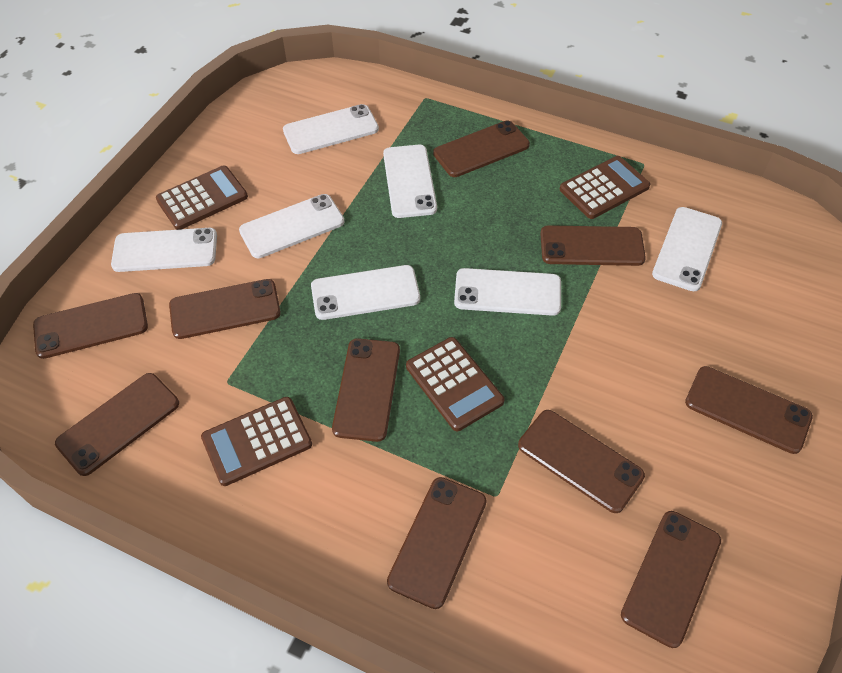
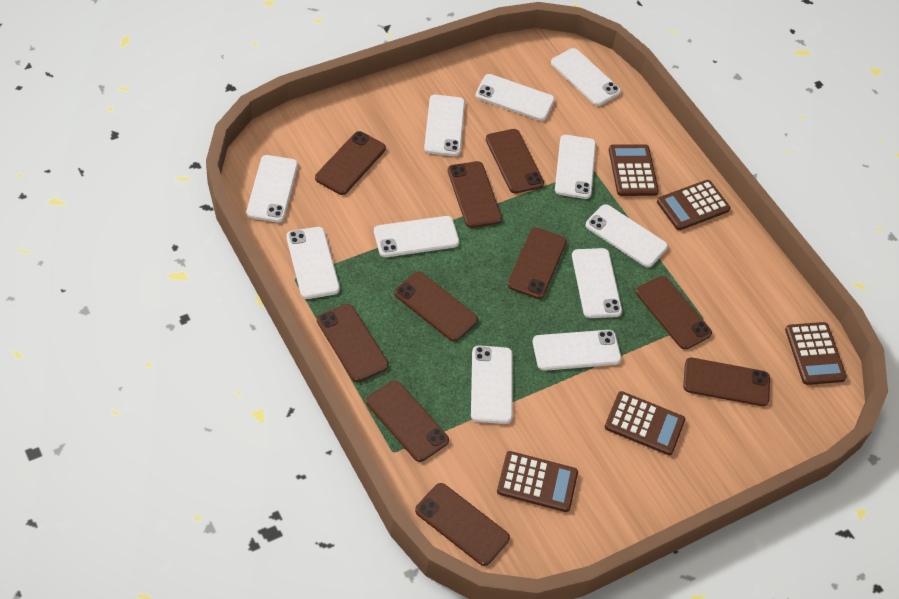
brown calculator: [156,166,248,230] [201,397,312,486] [406,337,504,431] [560,156,650,219] = 4 -> [497,451,578,512] [605,391,685,455] [609,144,659,196] [657,180,730,230] [785,322,847,385] = 5
white phone: [111,228,217,272] [239,194,345,258] [283,104,379,154] [311,265,420,320] [383,145,437,218] [454,268,561,316] [652,207,722,291] = 7 -> [247,155,298,223] [287,227,340,299] [374,216,460,257] [424,95,465,156] [471,346,513,424] [475,74,555,121] [533,330,622,371] [551,48,621,106] [555,135,596,199] [572,248,622,318] [586,204,668,267] = 11

